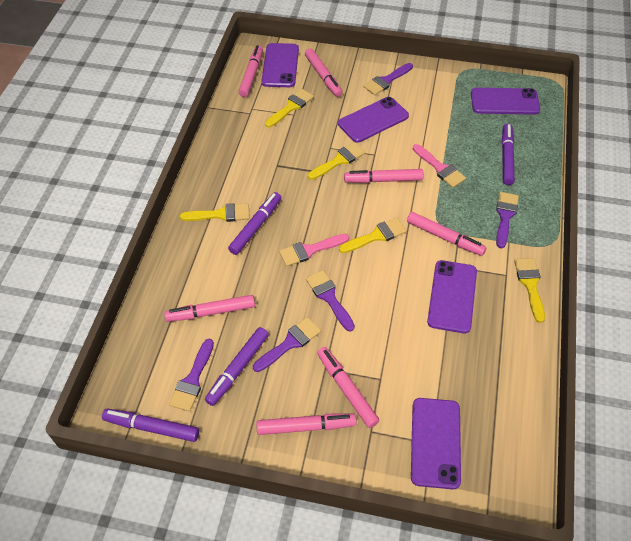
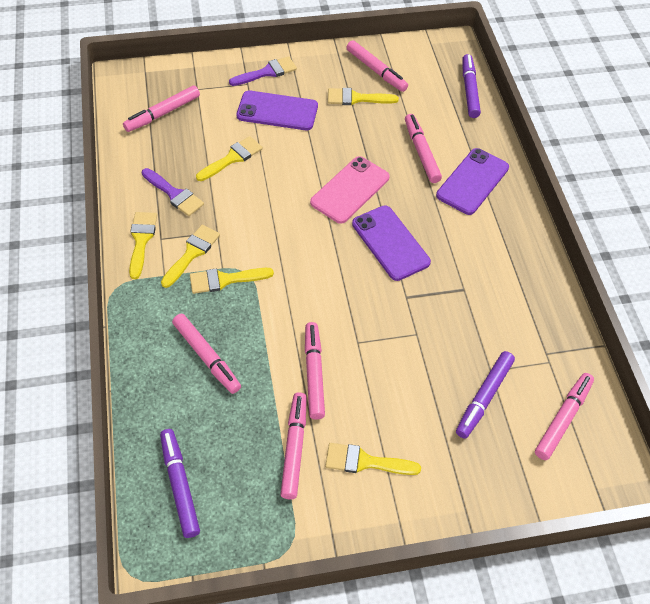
pink brush: [279,234,349,266] [413,144,466,188] = 2 -> none = 0
pink phone: none = 0 -> [310,156,390,224] = 1
purple brush: [169,339,214,412] [253,317,321,372] [306,270,355,331] [364,63,413,95] [496,192,519,248] = 5 -> [142,168,204,216] [229,56,297,86] = 2
purple marker: [102,408,199,442] [205,327,269,406] [228,192,281,255] [502,124,515,185] = 4 -> [160,429,200,538] [456,351,515,439] [462,54,481,118] = 3
purple phone: [262,43,299,87] [338,97,409,143] [411,398,461,489] [427,260,477,333] [471,88,540,115] = 5 -> [237,90,318,130] [352,205,431,281] [436,148,509,215] = 3
yellow brush: [180,203,250,222] [265,89,314,128] [308,142,366,180] [339,218,406,253] [514,258,545,323] = 5 -> [129,212,157,279] [161,225,220,288] [190,268,274,294] [196,136,263,181] [325,443,421,475] [328,88,399,105] = 6

